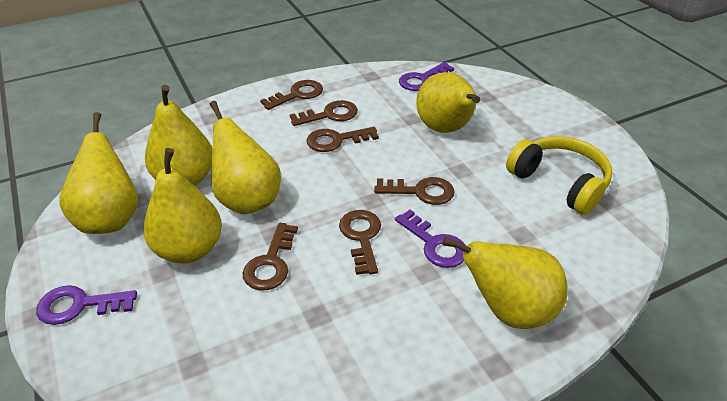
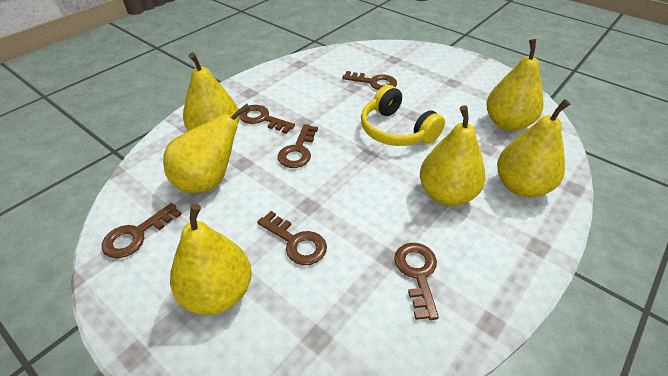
purple key: [36,285,137,325] [395,210,465,268] [399,62,454,91] = 3 -> none = 0

